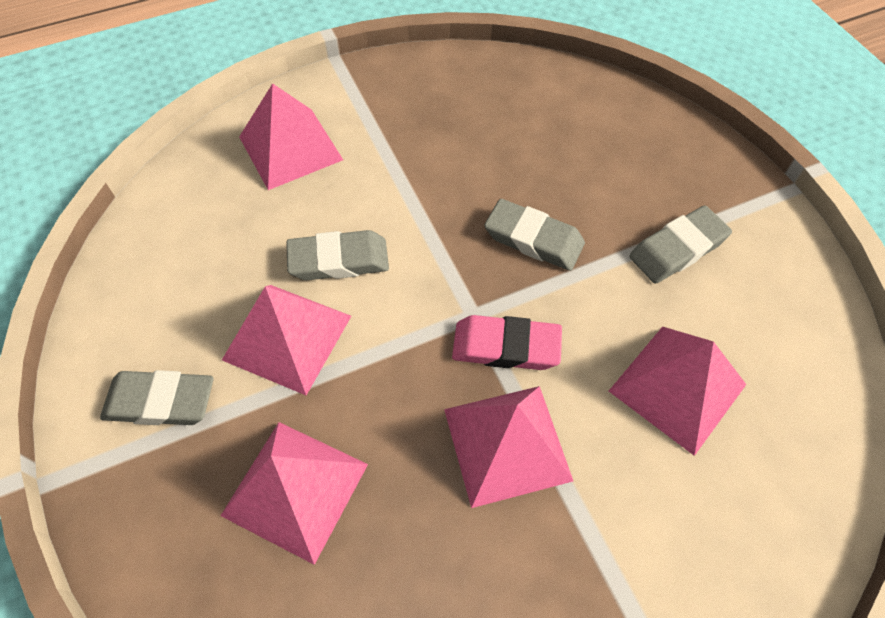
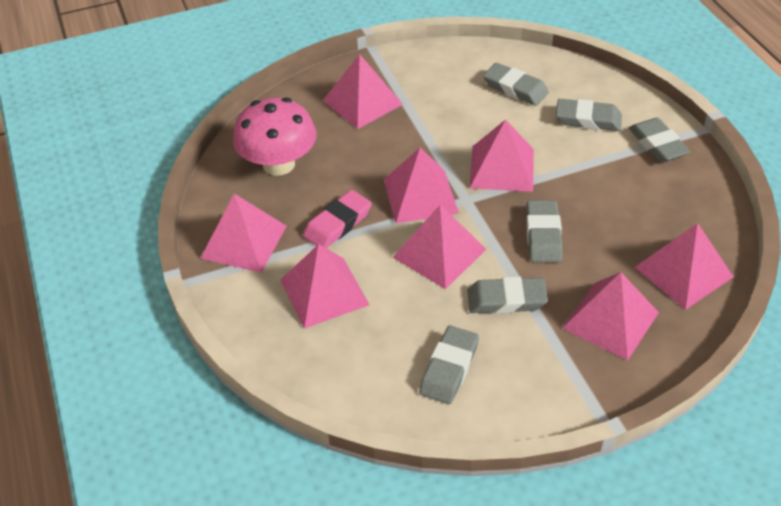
grey eraser: [100,370,214,425] [286,230,389,280] [484,199,585,271] [629,206,732,284] = 4 -> [419,326,479,404] [467,277,548,314] [483,63,549,106] [526,200,563,262] [556,99,622,131] [629,118,690,163] = 6
pink mushroom: none = 0 -> [233,98,317,176] = 1
pink pyramid: [221,422,368,565] [222,285,351,395] [239,83,343,190] [444,386,573,508] [609,326,746,456] = 5 -> [200,194,287,273] [281,244,369,329] [323,54,403,129] [384,148,459,224] [392,205,486,289] [470,119,534,192] [562,272,659,361] [634,223,734,310] = 8

